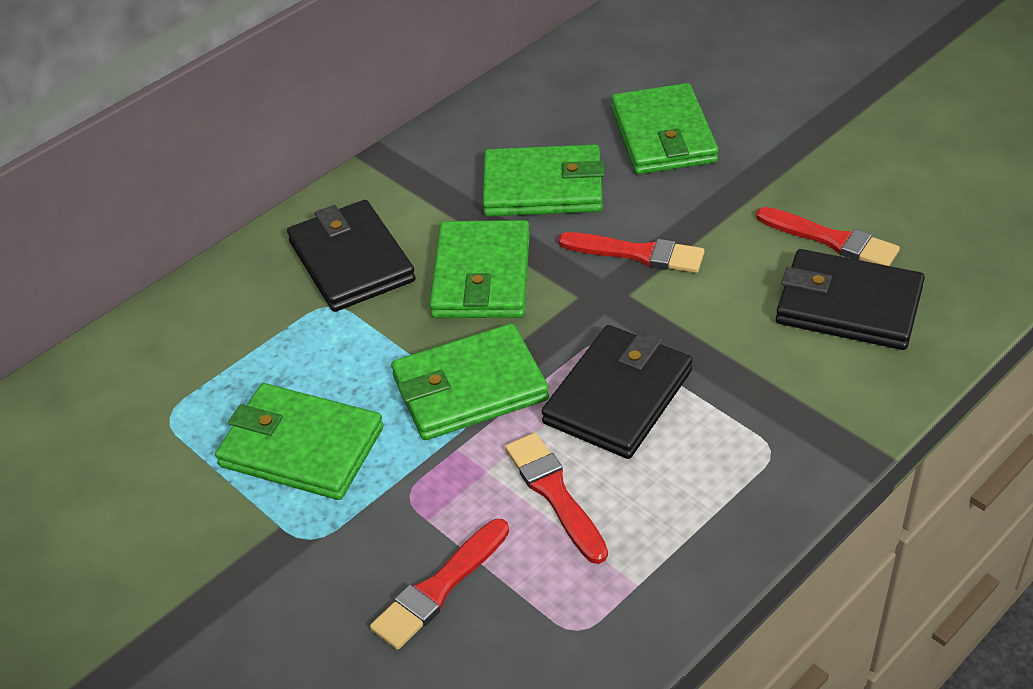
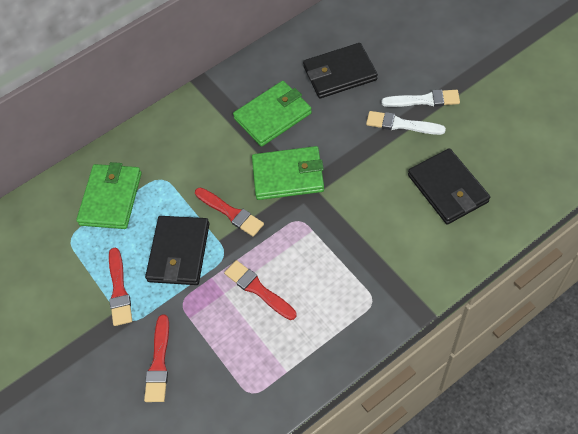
green wallet: [215,383,384,500] [391,323,549,440] [430,220,530,318] [483,144,605,216] [611,83,719,174] = 5 -> [76,162,142,229] [233,81,312,147] [252,146,324,200] = 3
white brush: none = 0 -> [366,111,446,135] [381,89,460,107] = 2

